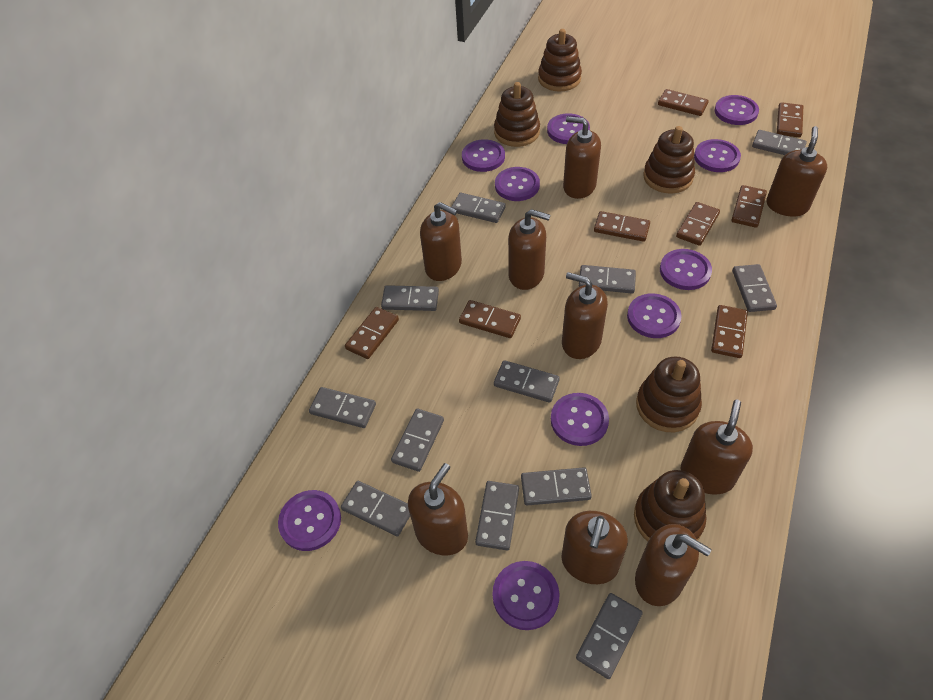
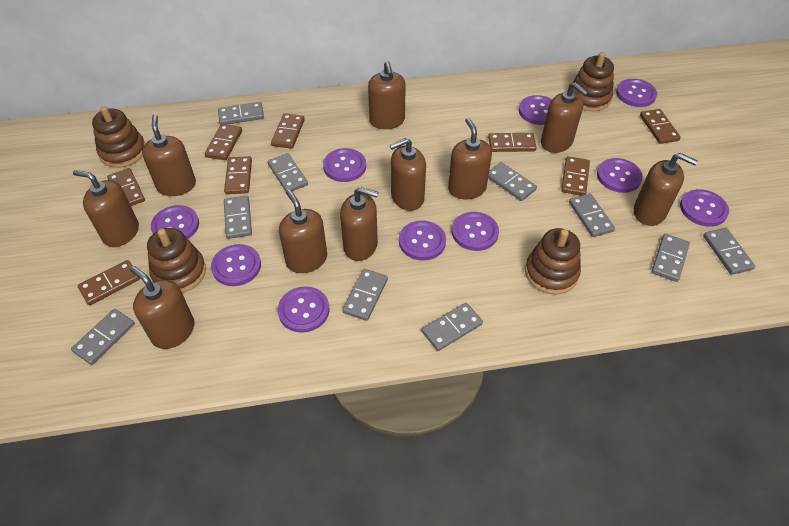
brown soap dispenser: [408,463,468,556] [420,202,462,281] [508,209,550,290] [561,511,628,584] [562,272,608,359] [563,116,601,199] [635,524,712,606] [681,400,753,495] [766,126,827,216] = 9 -> [73,170,139,247] [130,266,194,349] [142,115,196,196] [279,190,327,273] [340,187,379,261] [368,61,406,129] [390,138,426,211] [448,118,492,199] [541,82,588,153] [634,153,698,226] = 10
brown stacking toy: [494,82,540,147] [538,29,582,91] [634,470,706,541] [636,356,702,432] [643,126,695,193] = 5 -> [92,106,145,168] [147,228,206,293] [525,228,581,295] [572,52,614,111] = 4
grey domino: [309,387,376,428] [341,481,410,536] [381,285,439,311] [391,409,444,472] [451,193,506,223] [475,481,519,550] [494,360,560,403] [521,467,592,505] [576,593,643,679] [579,265,636,293] [732,264,777,312] [752,130,807,155] = 12 -> [71,309,135,365] [218,102,264,125] [224,196,252,239] [268,153,308,191] [343,269,388,321] [422,303,483,351] [488,162,537,201] [569,193,615,237] [652,234,690,282] [703,228,755,275] = 10

